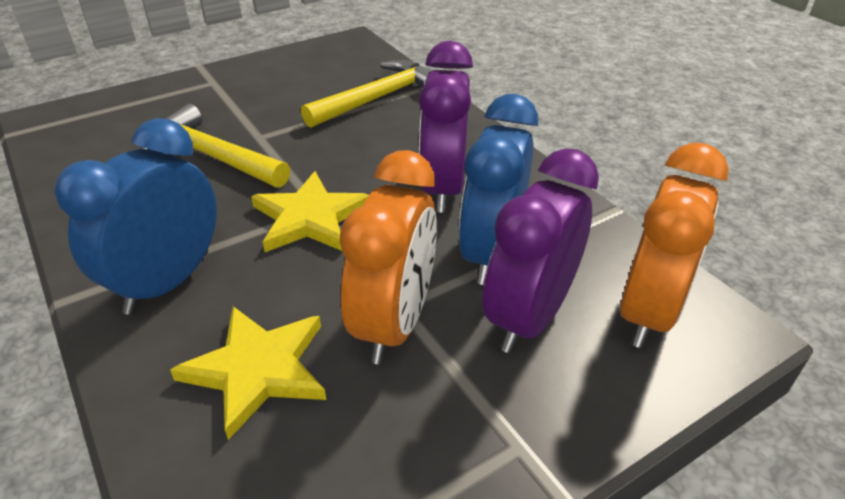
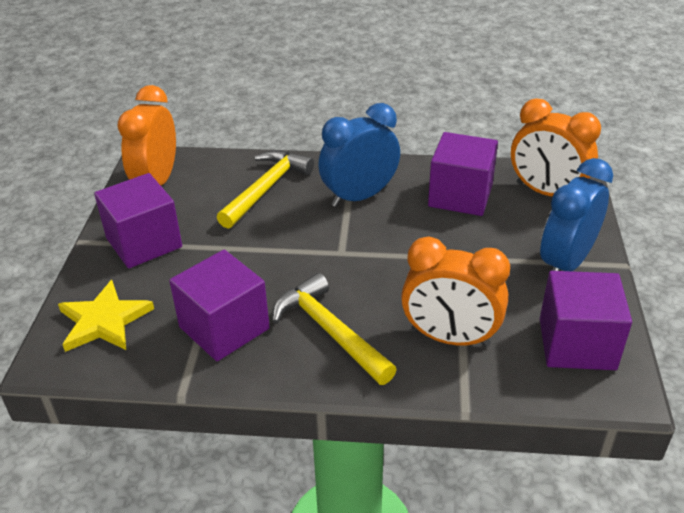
orange clock: [340,150,437,364] [620,143,729,348] = 2 -> [118,85,176,185] [401,237,510,347] [511,98,601,196] = 3
purple clock: [419,41,473,213] [482,148,599,353] = 2 -> none = 0
purple cube: none = 0 -> [94,173,182,268] [169,250,270,361] [428,132,498,216] [540,271,632,370] = 4
yellow star: [170,306,326,440] [251,171,369,252] = 2 -> [58,280,154,352] = 1

